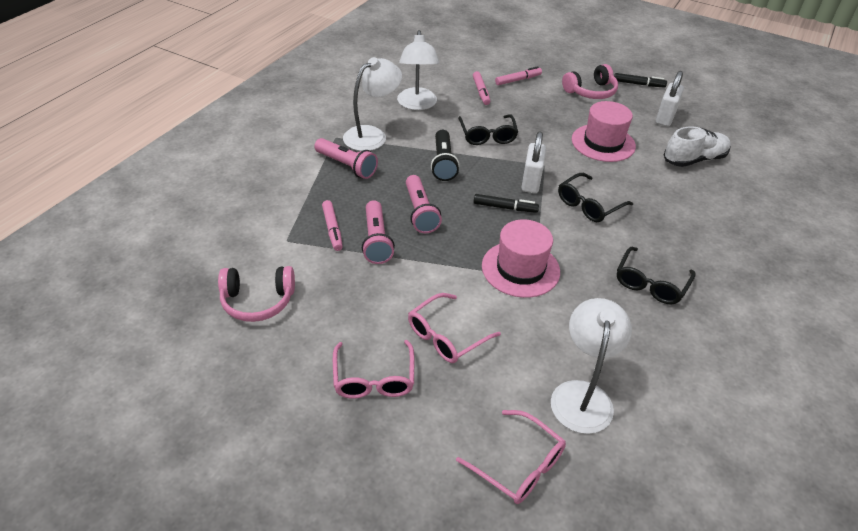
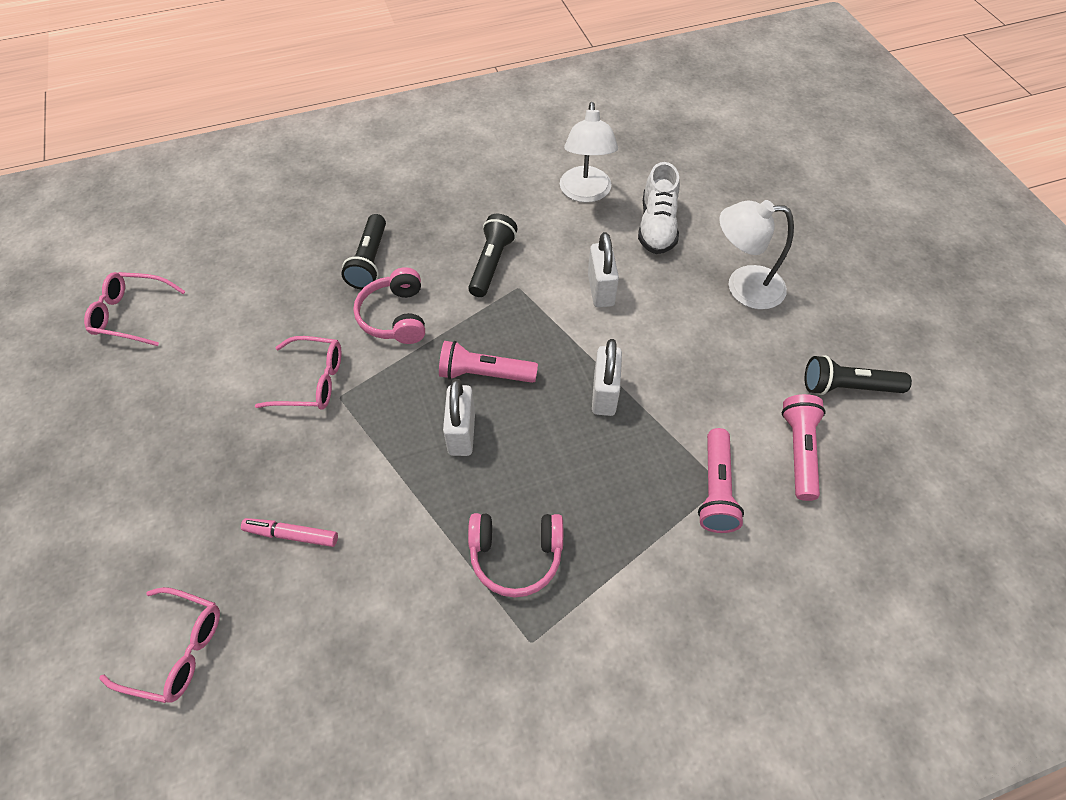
black flashlight: [431,130,460,181] = 1 -> [341,214,386,289] [468,214,517,297] [805,355,912,395] = 3
black glasses: [458,114,518,145] [558,173,633,222] [617,247,696,304] = 3 -> none = 0
black marker: [473,194,539,213] [614,73,667,87] = 2 -> none = 0
pink hat: [482,219,560,298] [572,101,636,162] = 2 -> none = 0
pink marker: [322,200,343,251] [473,71,490,105] [495,66,542,85] = 3 -> [241,518,338,547] = 1
white lamp: [343,57,402,151] [397,30,440,110] [551,298,632,434] = 3 -> [560,102,618,203] [719,200,794,310] = 2
white padlock: [521,131,546,193] [656,71,684,127] = 2 -> [443,379,475,456] [588,232,619,308] [592,339,622,416] = 3

